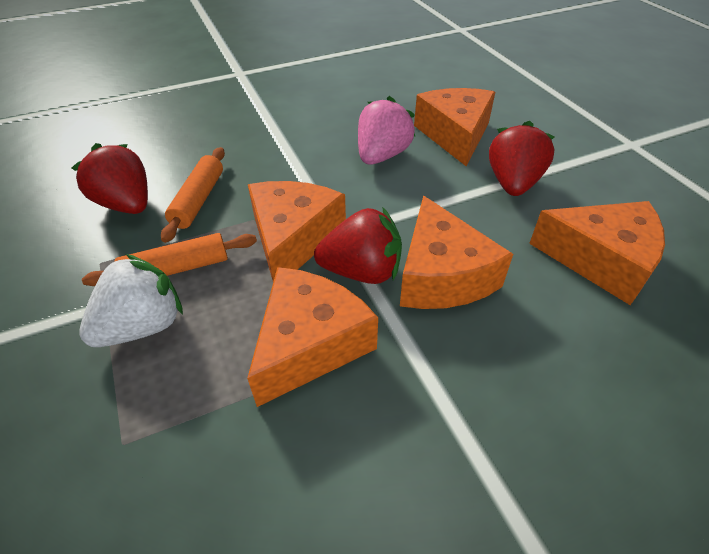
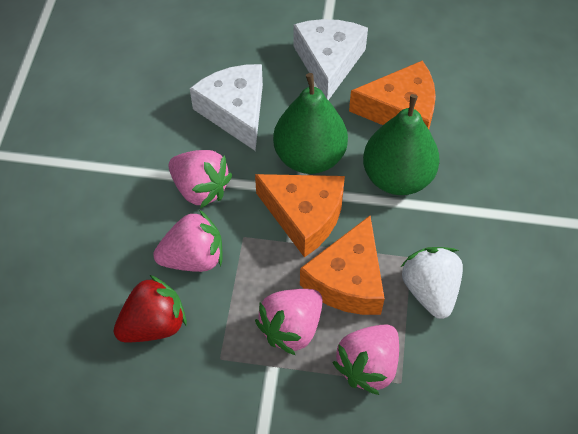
green pear: none = 0 -> [273,73,348,174] [363,94,440,195] = 2
orange cheese: [247,267,378,407] [248,181,346,282] [400,195,513,309] [414,88,495,166] [529,201,665,305] = 5 -> [255,174,345,257] [300,216,385,315] [349,60,436,129] = 3
orange rolling pin: [82,233,257,286] [161,147,225,243] = 2 -> none = 0
pink strawberry: [358,96,415,165] = 1 -> [153,210,223,272] [169,150,232,209] [255,289,323,355] [332,325,399,395] = 4
red strawberry: [72,143,148,214] [314,207,402,284] [489,121,555,196] = 3 -> [114,275,187,342] = 1
white cheese: none = 0 -> [190,64,263,151] [293,19,368,100] = 2

